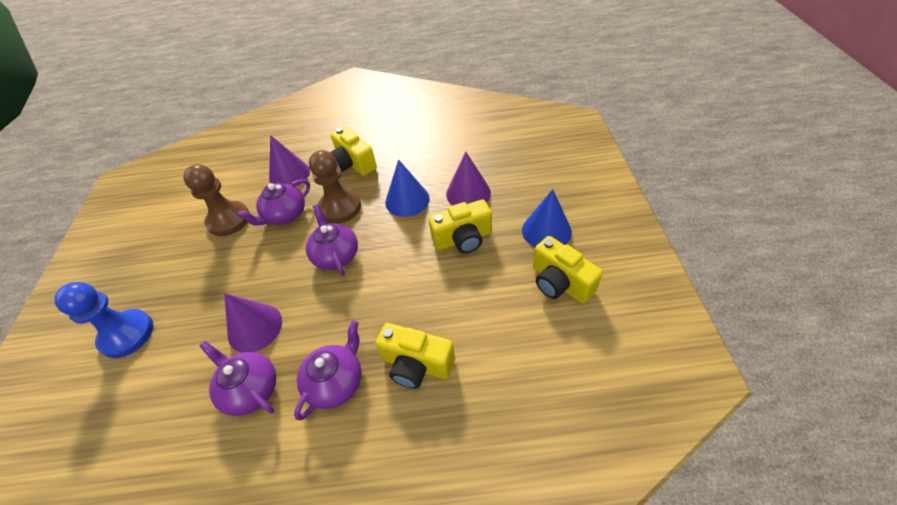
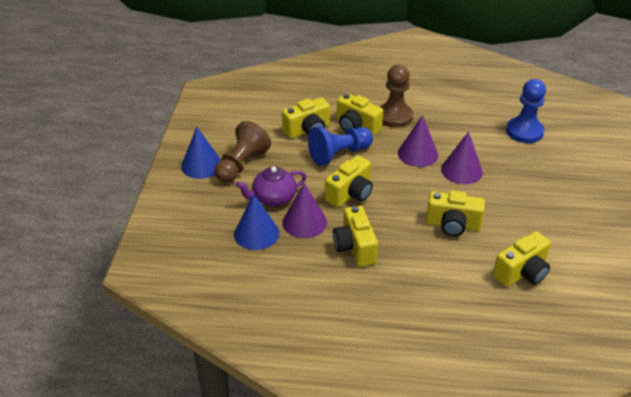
blue pawn: [55,282,154,358] = 1 -> [308,126,373,166] [506,79,546,143] = 2
purple teapot: [200,341,277,416] [237,179,310,226] [294,320,362,420] [306,204,358,276] = 4 -> [236,166,306,206] = 1
yellow camera: [330,127,377,176] [376,323,455,389] [428,199,492,253] [533,236,603,304] = 4 -> [282,97,330,139] [325,156,373,208] [333,205,378,267] [337,93,383,136] [426,190,485,237] [493,231,551,287] = 6

